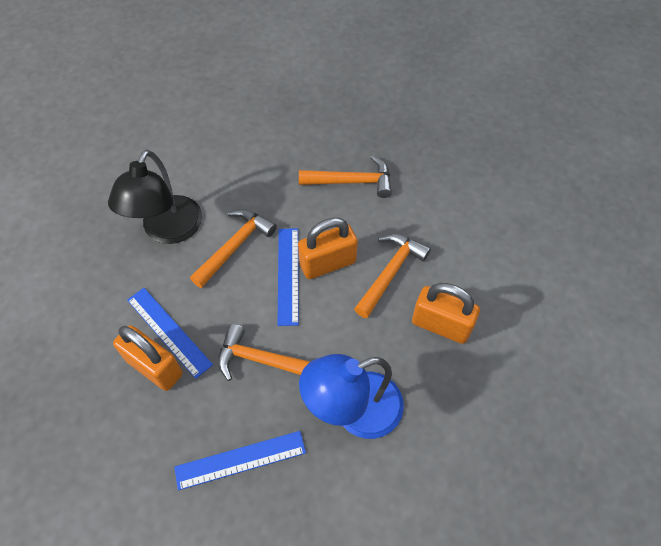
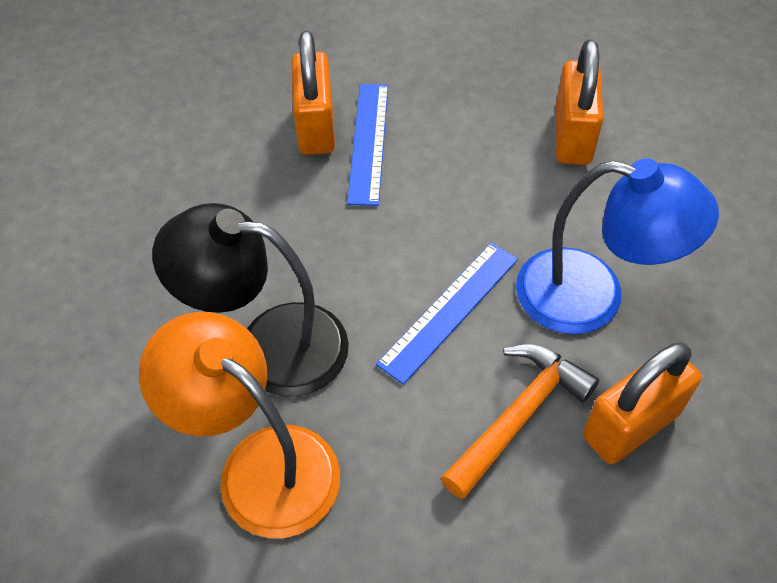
blue ruler: [127,288,213,379] [174,431,306,490] [278,228,299,326] = 3 -> [347,84,388,206] [376,242,518,385] = 2
orange hammer: [190,209,277,288] [218,324,310,381] [299,156,392,198] [354,234,431,318] = 4 -> [441,344,599,499] = 1
orange lamp: none = 0 -> [139,312,340,538] = 1

